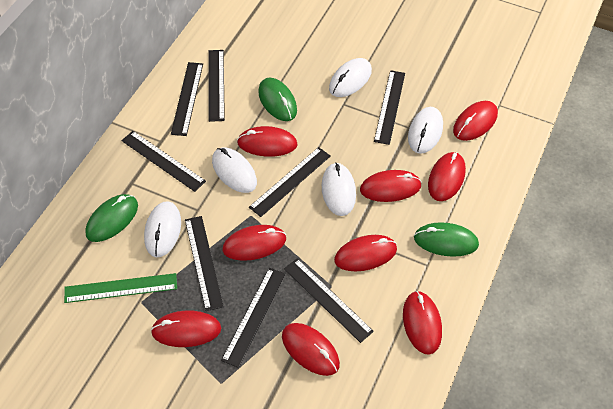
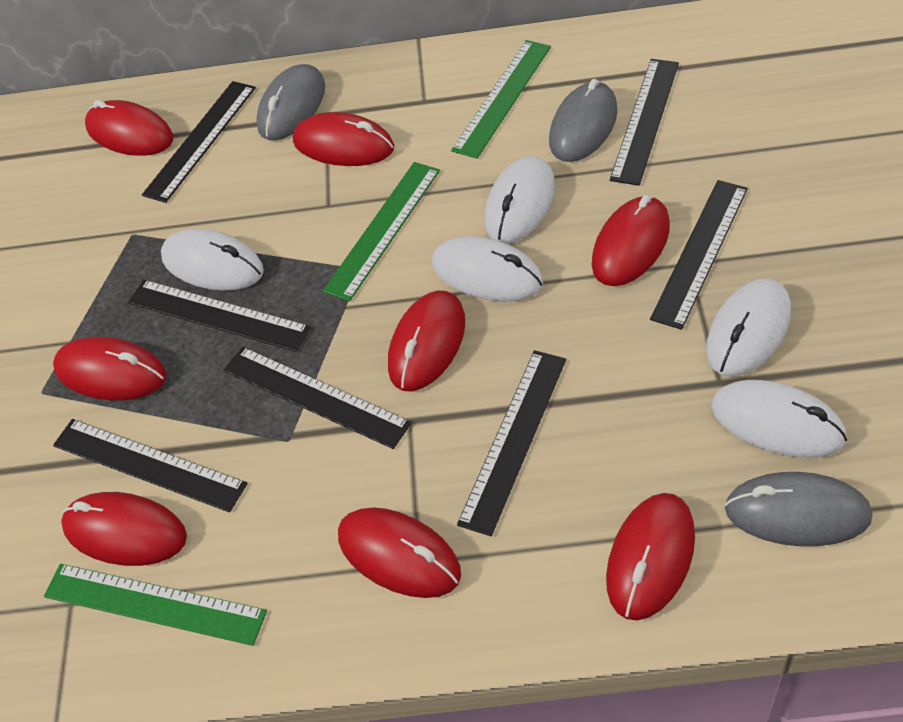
black ruler: [121,131,206,192] [171,62,203,136] [185,216,224,311] [208,50,225,122] [221,268,286,368] [249,147,331,217] [284,259,374,343] [374,70,405,145] = 8 -> [53,419,248,512] [128,280,311,352] [142,81,256,203] [223,347,412,449] [457,350,566,536] [610,59,679,186] [650,180,748,330] = 7
green mouse: [85,194,138,242] [258,78,297,121] [414,222,479,257] = 3 -> none = 0
green ruler: [64,273,177,303] = 1 -> [44,564,267,646] [323,162,440,301] [451,40,551,158] = 3
grey mouse: none = 0 -> [257,64,325,140] [549,79,617,162] [725,472,872,546] = 3
red mouse: [151,310,221,347] [223,225,286,261] [237,126,298,157] [282,323,340,376] [334,235,397,271] [360,170,422,202] [403,291,442,355] [428,152,466,201] [453,101,498,141] = 9 -> [53,337,166,400] [61,492,187,566] [85,100,173,156] [293,112,394,166] [338,507,461,598] [388,291,465,391] [592,195,670,286] [606,493,695,621] = 8

